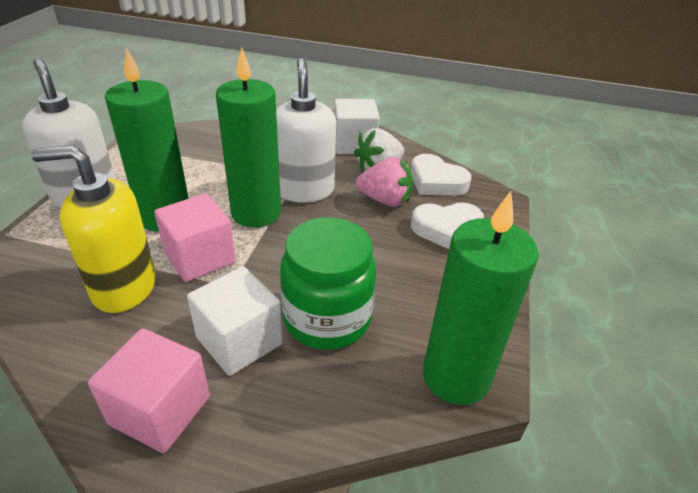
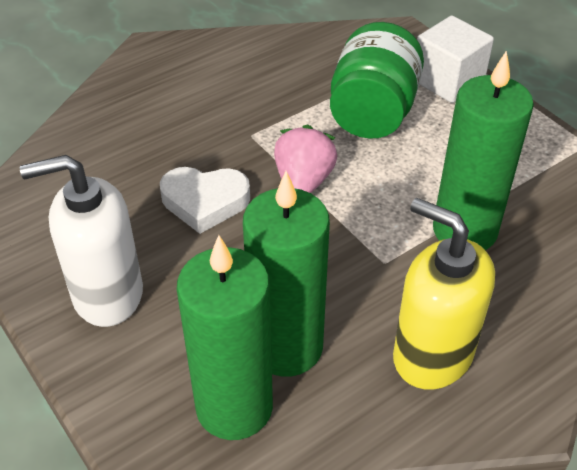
pink cube: [88,328,210,453] [154,193,236,282] = 2 -> none = 0
white cube: [187,266,283,376] [334,99,380,154] = 2 -> [417,16,494,103] = 1
white heart: [411,154,471,196] [411,202,484,249] = 2 -> [160,167,250,234] = 1
white soap dispenser: [22,58,115,208] [276,58,336,203] = 2 -> [20,155,143,327] = 1
white strawberry: [354,128,404,173] = 1 -> none = 0

